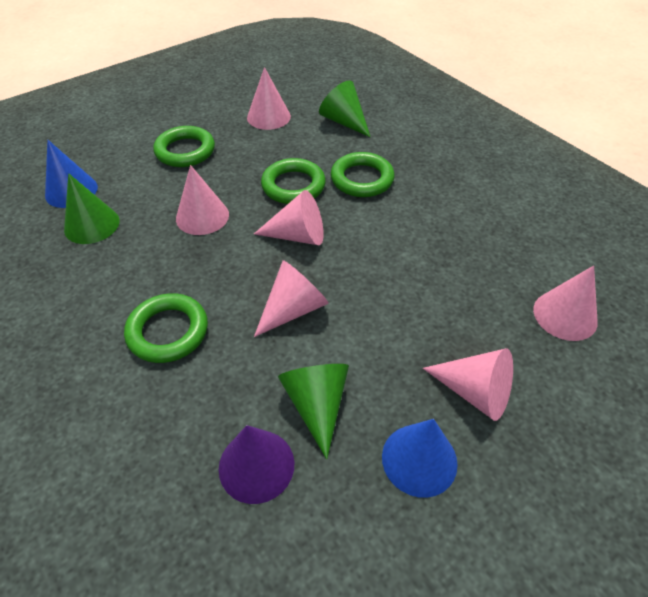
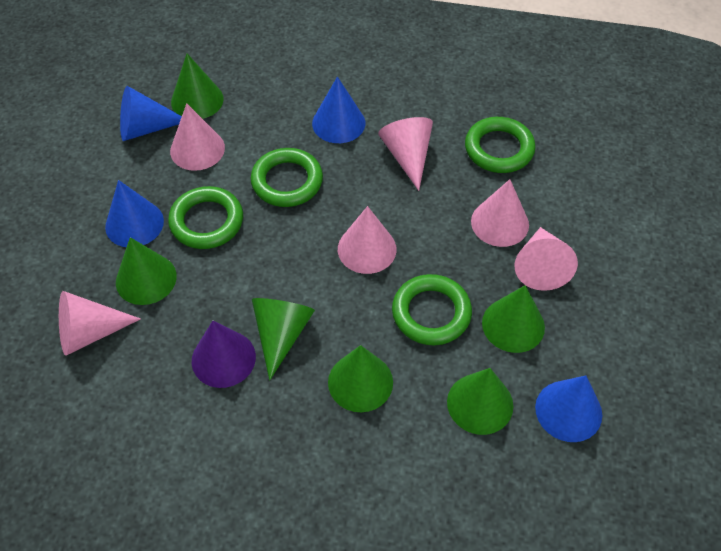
blue cone: [45,140,98,208] [382,419,458,498] = 2 -> [105,180,164,247] [120,86,182,141] [312,76,365,143] [535,375,602,442] = 4
green cone: [64,174,120,244] [278,364,349,459] [319,80,370,137] = 3 -> [116,237,177,305] [171,54,224,119] [252,298,315,380] [328,345,393,412] [447,368,513,435] [482,285,545,353] = 6

